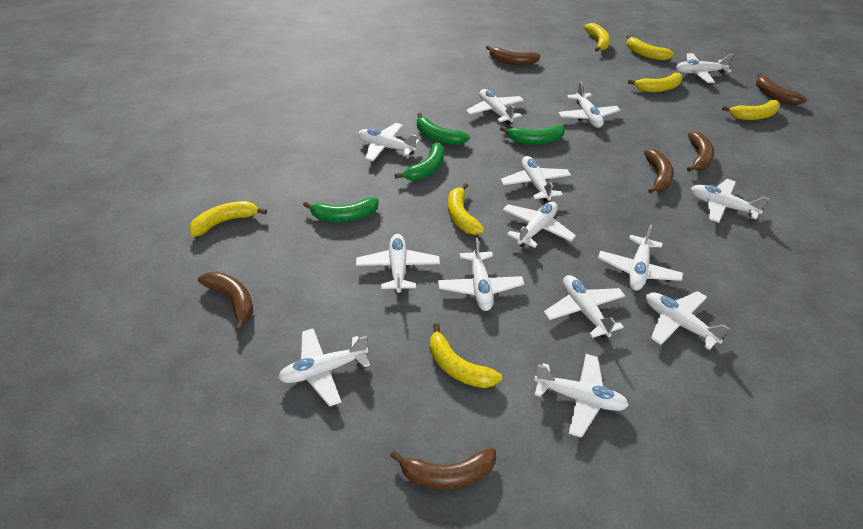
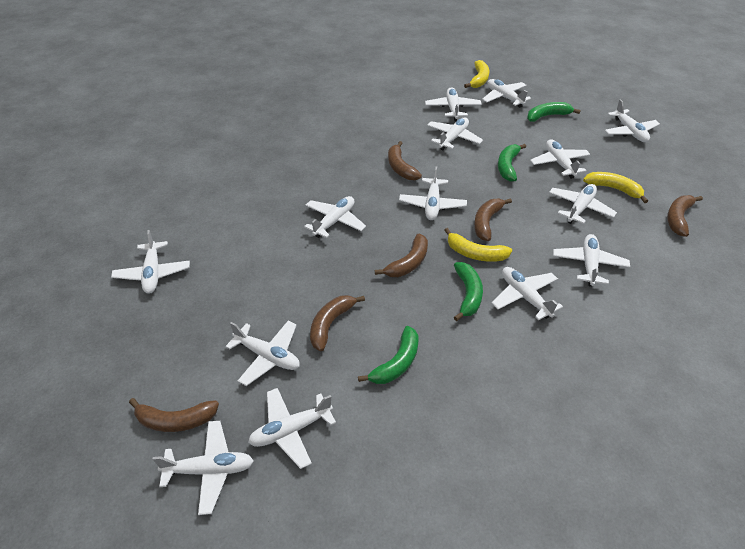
yellow banana: [189,201,267,237] [430,323,502,388] [448,183,484,235] [584,23,610,52] [626,35,674,60] [628,73,682,92] [722,100,780,120] = 7 -> [444,228,512,262] [464,60,490,88] [583,172,648,203] = 3

